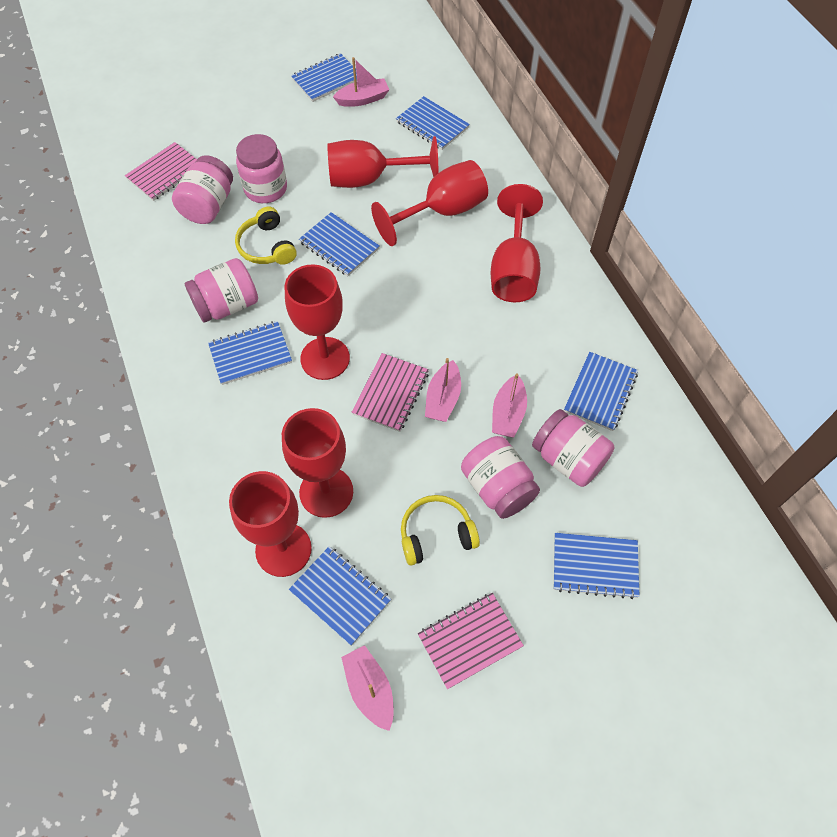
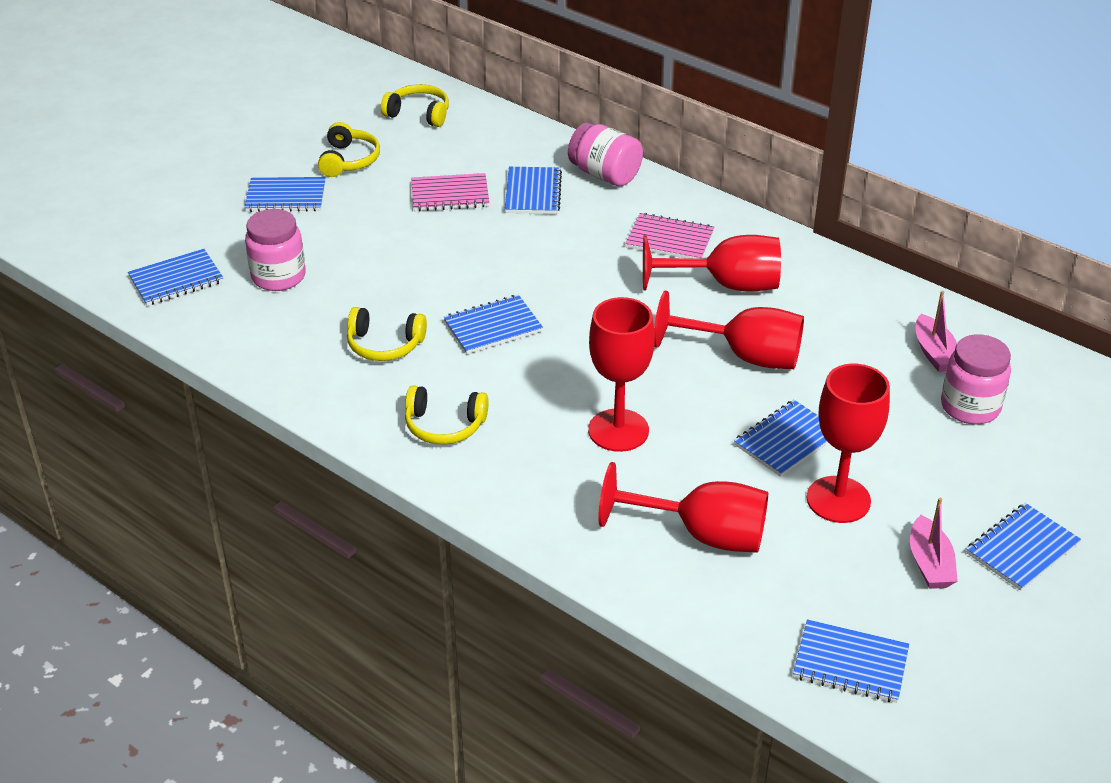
pink boat: [333,57,389,107] [341,645,394,731] [425,358,461,422] [492,374,527,438] = 4 -> [910,498,958,589] [916,291,957,372] = 2
pink jar: [172,155,233,224] [185,258,258,323] [236,134,287,203] [461,436,540,519] [532,409,614,487] = 5 -> [245,209,306,291] [568,122,643,186] [941,334,1011,425] = 3
pink notebook: [125,142,197,201] [352,353,429,432] [418,593,524,689] = 3 -> [411,173,489,211] [625,213,714,259] = 2
red goblet: [229,471,312,577] [282,408,353,518] [285,264,350,380] [327,136,438,188] [371,160,488,246] [491,184,543,302] = 6 -> [588,297,655,452] [598,462,768,553] [643,235,781,292] [654,291,804,369] [807,364,890,523] = 5
yellow headphones: [235,207,297,265] [401,495,480,566] = 2 -> [318,122,380,177] [347,307,427,361] [381,84,449,127] [405,385,489,444] = 4

